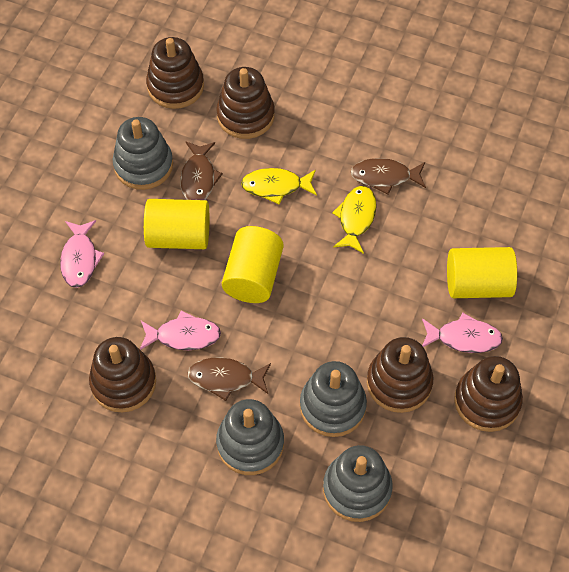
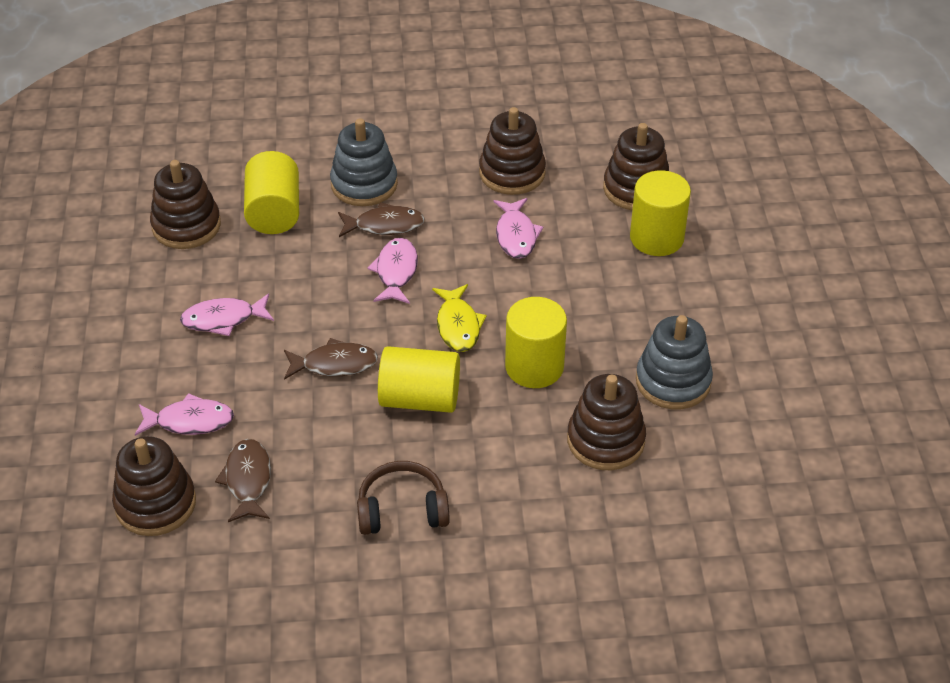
brown headphones: none = 0 -> [357,461,450,535] = 1
grey stacking toy: [113,117,173,190] [216,399,284,475] [300,361,367,437] [323,445,393,522] = 4 -> [330,118,398,206] [636,315,713,409] = 2
pink fish: [60,220,104,288] [140,311,221,350] [422,313,503,353] = 3 -> [135,393,234,436] [180,294,274,336] [368,238,418,304] [493,198,543,259] = 4
yellow cylinder: [144,199,209,249] [222,226,284,303] [447,247,517,298] = 3 -> [244,151,299,234] [378,346,460,413] [505,297,567,388] [630,170,691,256] = 4
yellow fish: [241,168,317,204] [332,186,377,254] = 2 -> [432,284,487,352] = 1

